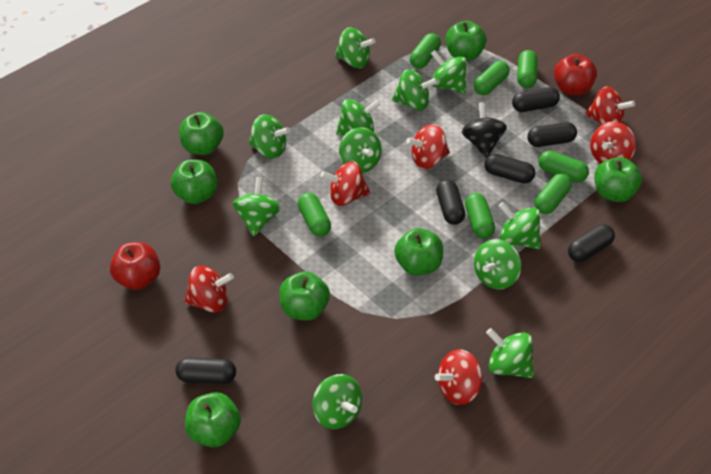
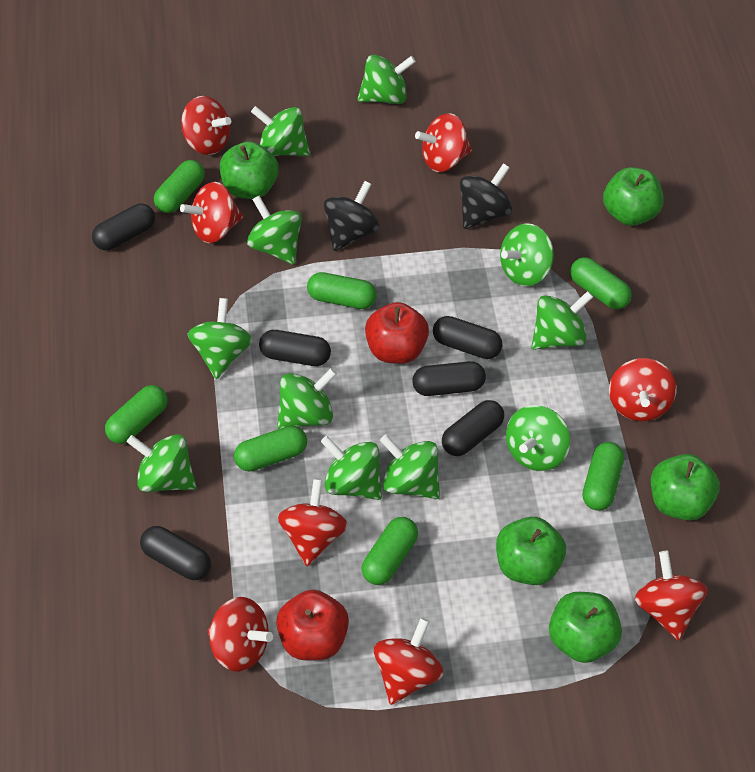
black spinning top: [462,102,507,158] = 1 -> [324,181,379,251] [460,163,512,229] = 2
green apple: [171,160,217,204] [179,112,224,155] [185,392,241,447] [279,271,330,321] [394,228,443,276] [446,21,487,61] [594,157,642,202] = 7 -> [220,141,278,199] [496,517,566,585] [549,592,622,663] [603,167,664,226] [651,454,720,520] = 5
red spinning top: [184,266,234,313] [321,161,370,206] [406,124,450,169] [435,349,483,405] [585,87,635,125] [590,122,636,164] = 6 -> [180,182,243,243] [181,96,231,155] [207,597,273,672] [278,479,348,566] [374,618,443,705] [415,113,472,172] [609,358,676,421] [635,551,707,640] = 8

